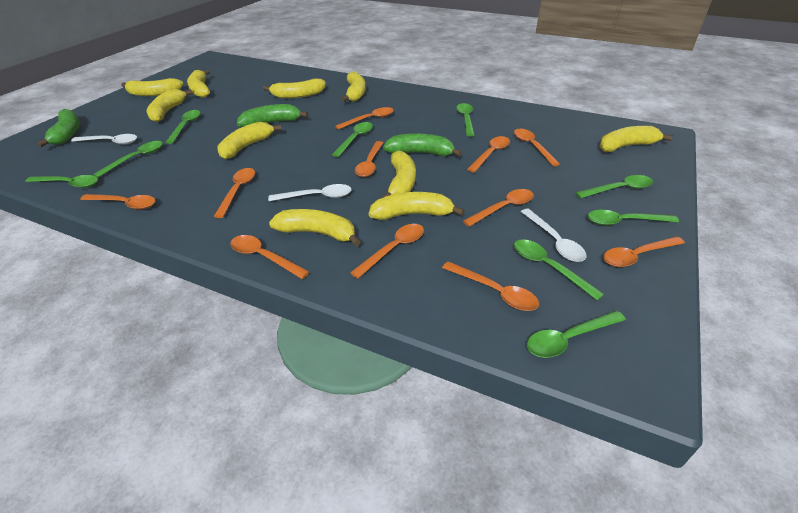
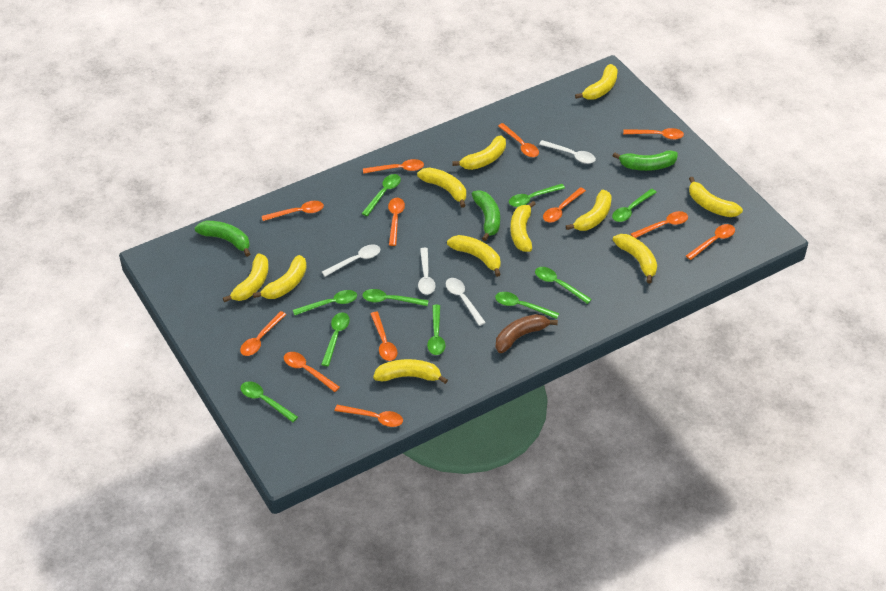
brown banana: none = 0 -> [496,314,558,353] = 1
green spoon: [25,175,98,188] [93,141,163,178] [165,110,200,144] [332,122,373,157] [456,103,475,136] [514,239,604,300] [527,311,626,358] [576,175,653,198] [588,210,679,225] = 9 -> [240,381,298,422] [293,290,357,315] [321,312,350,367] [362,174,401,216] [362,289,429,306] [427,305,445,355] [495,292,559,319] [509,184,565,207] [535,267,592,304] [612,189,657,222] = 10
orange spoon: [80,194,155,209] [214,168,255,218] [230,235,309,279] [335,107,394,130] [350,224,424,279] [355,141,383,177] [442,261,539,311] [463,189,534,226] [467,136,510,172] [514,129,560,166] [603,236,685,267] = 11 -> [240,311,286,356] [262,201,324,221] [284,352,340,392] [335,405,403,427] [363,159,424,174] [370,312,398,361] [388,198,405,246] [498,123,539,157] [543,187,586,223] [623,128,684,140] [631,211,688,238] [686,224,735,260] = 12
white spoon: [71,134,137,144] [268,184,352,201] [521,209,586,262] = 3 -> [322,244,380,277] [418,248,435,295] [446,278,486,326] [539,140,596,164] = 4
yellow banana: [121,78,183,96] [146,89,193,122] [187,69,210,98] [217,122,282,159] [263,79,326,98] [269,209,361,246] [341,71,366,102] [369,192,465,220] [381,151,416,198] [600,126,673,152] = 10 -> [223,254,269,302] [253,255,307,299] [373,359,448,384] [417,168,466,208] [447,235,501,277] [452,135,506,170] [510,201,535,252] [566,189,612,231] [575,64,618,100] [613,234,657,283] [689,177,743,217] = 11

